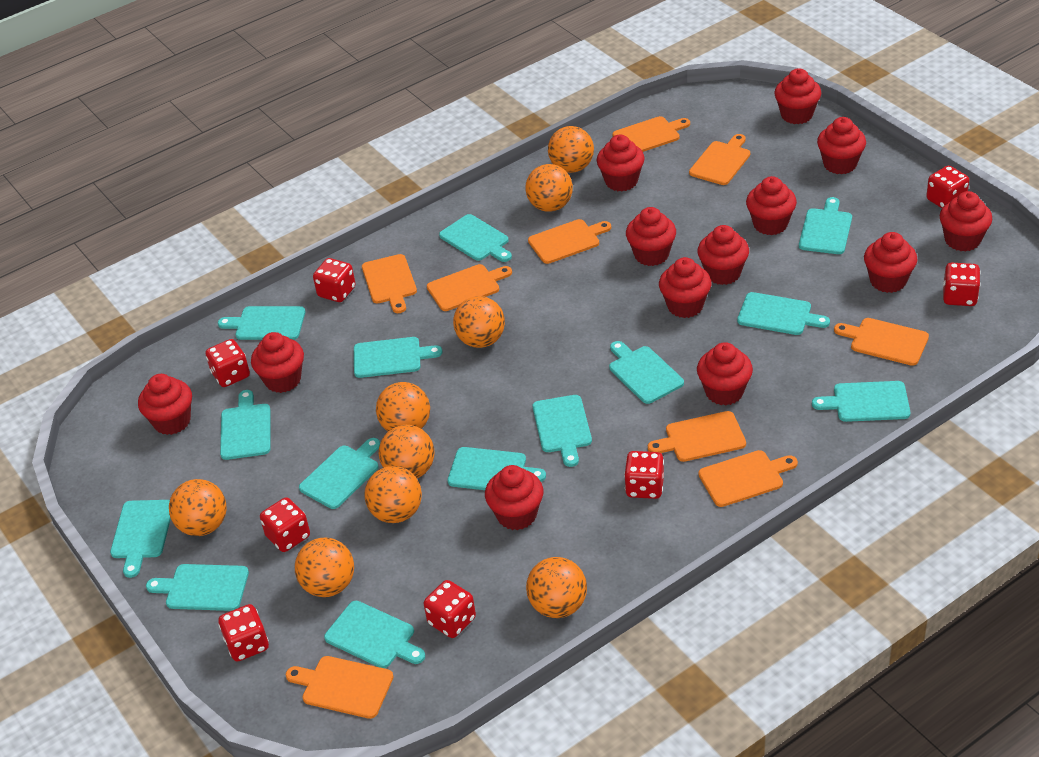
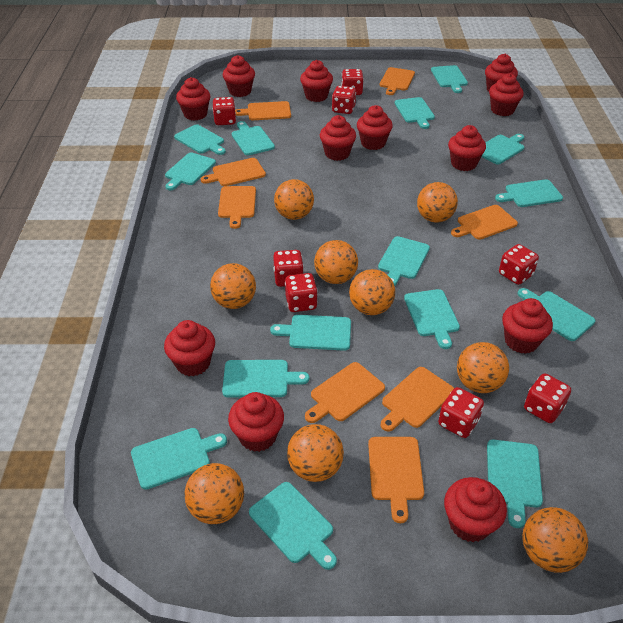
orange cutting board: [286,656,394,719] [362,254,417,313] [427,264,512,311] [528,219,611,264] [612,116,690,152] [648,411,746,462] [689,134,750,185] [698,450,798,507] [834,318,929,366] = 9 -> [201,158,266,186] [218,186,256,229] [235,101,291,120] [305,362,385,423] [368,437,424,523] [380,67,415,95] [380,367,454,432] [451,205,518,240] = 8
red cupcake: [138,374,192,435] [251,332,304,393] [485,465,543,530] [597,135,645,191] [626,207,676,266] [659,257,711,318] [697,342,753,405] [698,225,749,285] [746,176,797,235] [774,68,821,124] [817,117,866,174] [864,232,917,293] [940,191,992,252] = 13 -> [164,320,215,376] [176,77,211,121] [223,55,255,97] [228,392,284,452] [300,60,333,102] [320,115,356,161] [357,105,393,150] [444,477,507,542] [448,125,486,171] [485,54,518,92] [489,73,524,116] [502,298,553,354] = 12
turquoise cutting board: [110,500,171,578] [146,564,249,611] [218,306,305,340] [220,390,271,460] [299,438,380,509] [324,601,425,668] [354,337,443,378] [439,214,512,262] [448,447,546,490] [533,395,592,467] [609,341,684,404] [737,292,830,335] [799,197,852,254] [812,381,910,422] = 14 -> [131,428,227,490] [165,152,216,190] [174,124,226,155] [222,360,309,397] [232,121,275,155] [249,482,337,570] [270,315,351,351] [378,236,430,286] [395,97,435,129] [404,289,460,349] [431,65,468,93] [482,134,524,165] [487,439,543,528] [495,179,563,207] [518,288,595,341] = 15

